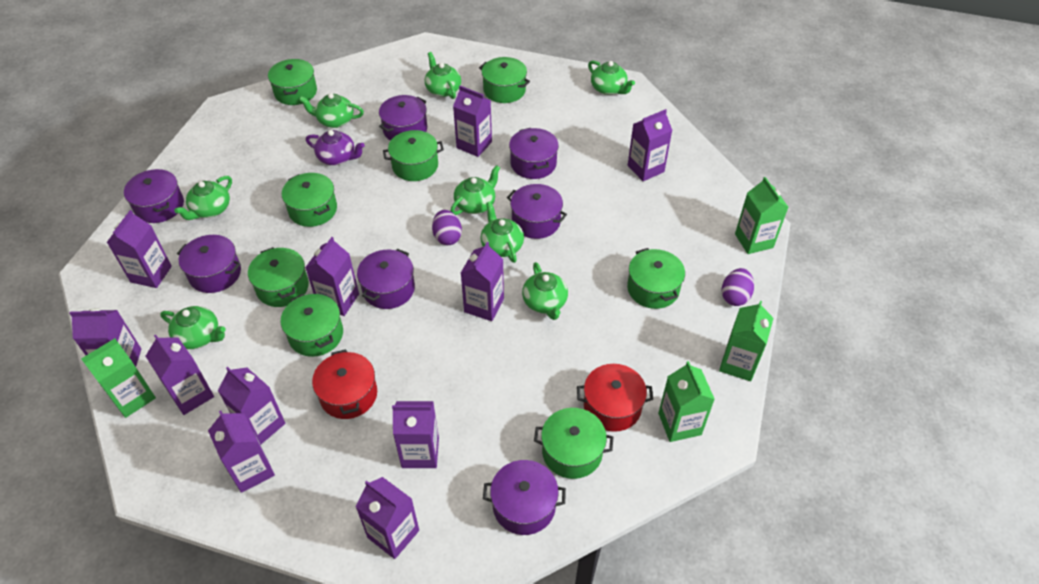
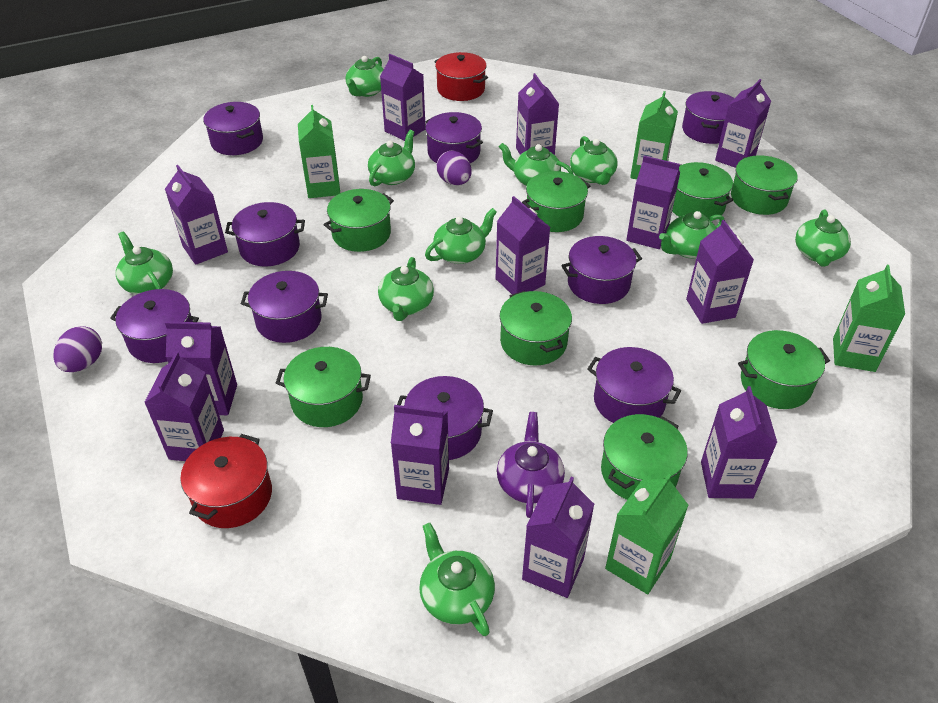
green teapot: [160,306,226,349] [174,176,232,220] [299,93,364,128] [425,52,461,99] [451,165,500,215] [481,201,524,263] [522,262,568,320] [588,60,635,95] = 8 -> [116,231,173,294] [345,56,384,97] [368,130,415,186] [378,257,434,321] [419,523,495,636] [425,208,497,264] [499,143,574,186] [570,136,618,185] [659,211,724,258] [795,209,851,267] = 10
purple carton: [69,308,141,367] [107,210,172,288] [146,334,214,415] [208,411,275,493] [218,367,285,445] [305,237,359,316] [355,477,419,559] [392,401,439,468] [453,86,492,157] [461,242,504,321] [628,109,673,181] = 11 -> [144,352,224,461] [165,165,228,265] [165,321,237,415] [380,54,426,141] [391,405,449,505] [496,196,550,294] [516,73,559,155] [522,477,594,598] [626,156,680,249] [686,220,754,324] [701,386,777,499] [715,79,771,168] = 12
purple pot: [124,169,184,223] [177,235,241,293] [357,249,415,309] [379,95,427,141] [483,460,566,535] [507,184,567,239] [509,128,559,179] = 7 -> [110,289,199,363] [203,102,263,155] [225,202,305,266] [241,271,328,343] [397,376,493,460] [425,112,483,163] [561,236,642,304] [587,347,681,423] [682,91,734,144] = 9

